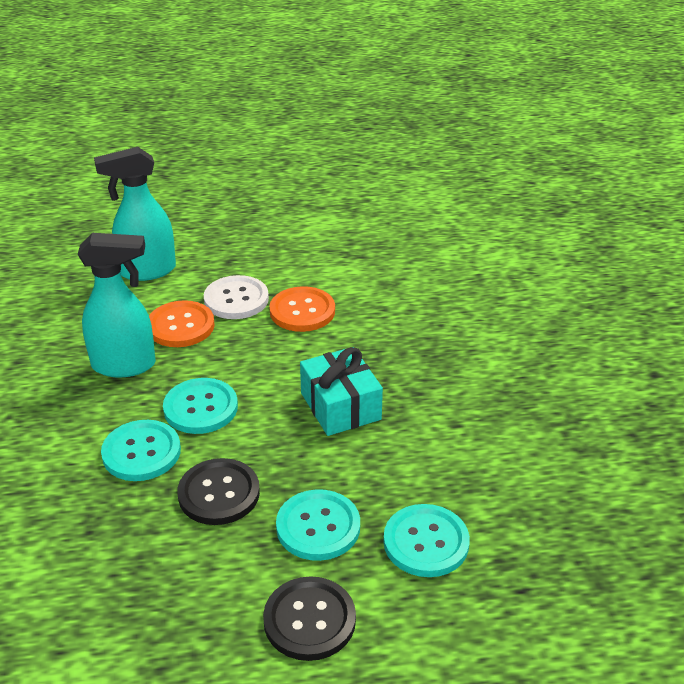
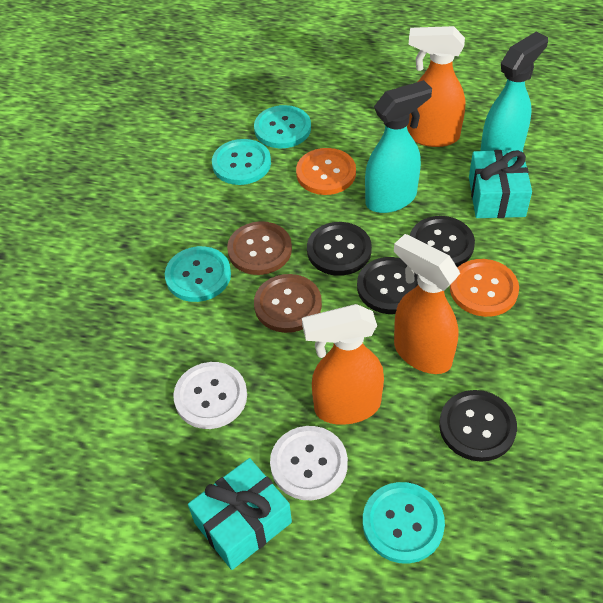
black button: [177,458,260,525] [263,576,356,661] = 2 -> [307,222,372,276] [357,257,418,314] [410,216,475,267] [439,390,517,462] = 4
brown button: none = 0 -> [227,221,292,275] [254,274,322,333] = 2
orange spray bottle: none = 0 -> [302,304,384,425] [394,234,460,374] [407,26,465,147] = 3
turquoise gift: [300,347,383,436] = 1 -> [188,458,292,570] [469,150,532,218] = 2
white button: [204,275,269,319] = 1 -> [173,362,247,429] [270,426,348,500] = 2

